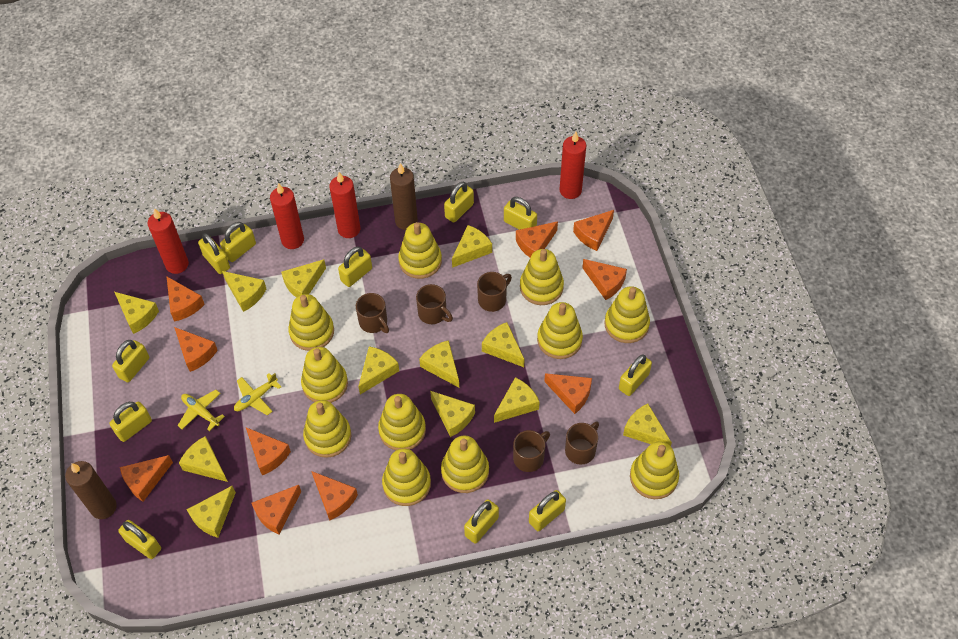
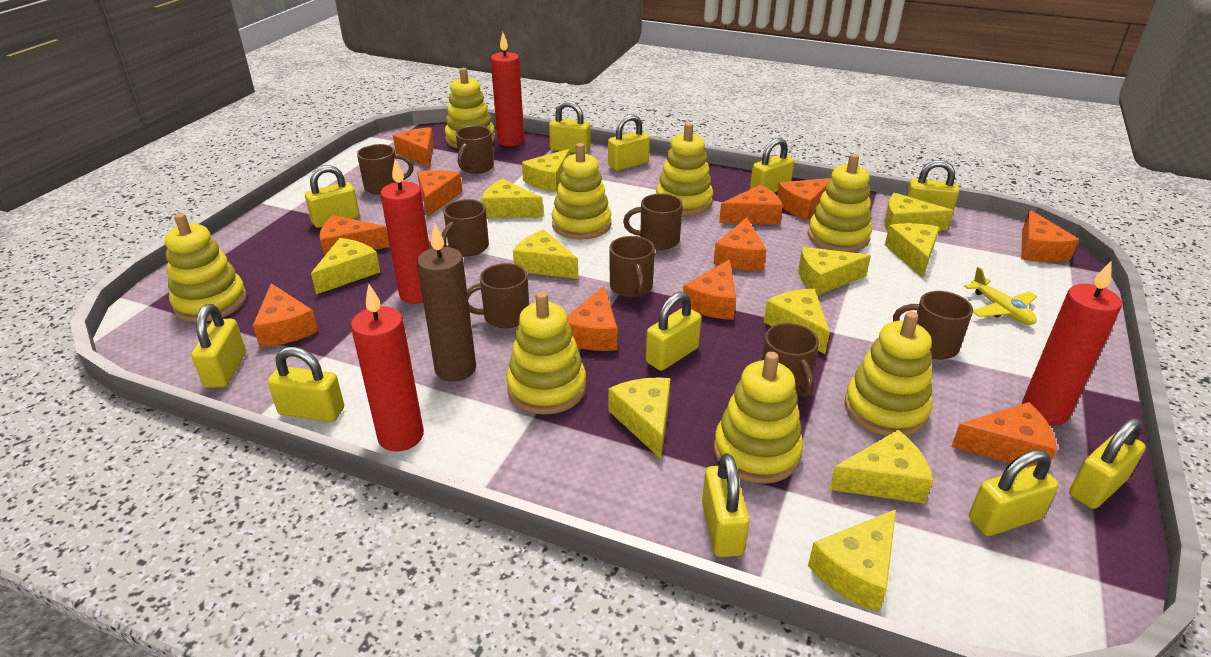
brown candle: [65,461,117,519] [390,163,418,230] = 2 -> [417,223,476,381] = 1
brown mug: [356,293,389,333] [416,284,453,324] [477,272,512,312] [513,430,550,472] [565,422,599,465] = 5 -> [357,144,413,194] [441,199,489,256] [456,126,494,174] [467,263,529,328] [609,236,655,298] [623,193,683,250] [762,323,819,397] [893,291,973,359] = 8
orange cheese: [120,455,173,502] [166,276,205,322] [174,327,218,372] [246,427,291,475] [252,485,301,535] [311,471,358,520] [516,221,558,258] [544,373,592,414] [573,210,614,251] [582,259,627,300] = 10 -> [253,283,318,347] [320,215,390,256] [393,127,434,168] [417,170,462,217] [567,286,618,351] [683,259,736,320] [713,217,766,271] [719,185,783,225] [777,178,832,220] [951,402,1057,468] [1021,210,1079,262] = 11
yellow cheese: [115,292,159,334] [179,436,228,482] [186,486,236,538] [222,271,266,312] [281,259,326,298] [358,346,399,395] [419,340,459,388] [430,391,475,437] [452,225,492,268] [482,322,524,367] [494,377,540,423] [623,403,672,446] = 12 -> [311,238,380,295] [482,179,543,218] [513,230,578,279] [522,149,570,192] [609,377,671,459] [764,289,830,354] [799,247,871,296] [808,509,896,613] [829,430,933,504] [884,193,953,232] [885,223,939,278] = 11
yellow plane: [177,390,225,431] [234,373,281,415] = 2 -> [964,267,1037,325] = 1
yellow stacking toy: [288,294,334,351] [301,347,348,403] [303,400,352,458] [378,394,426,450] [382,448,431,506] [398,222,442,279] [441,435,489,493] [520,249,564,305] [537,302,583,359] [604,286,650,343] [630,442,679,499] = 11 -> [165,213,247,322] [445,68,495,148] [506,292,586,414] [552,143,612,240] [656,123,713,215] [714,352,803,484] [808,154,872,252] [844,311,932,436] = 8

